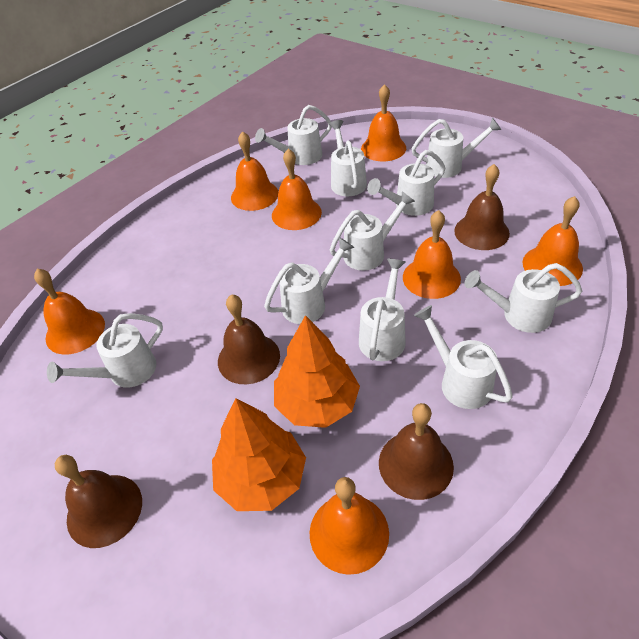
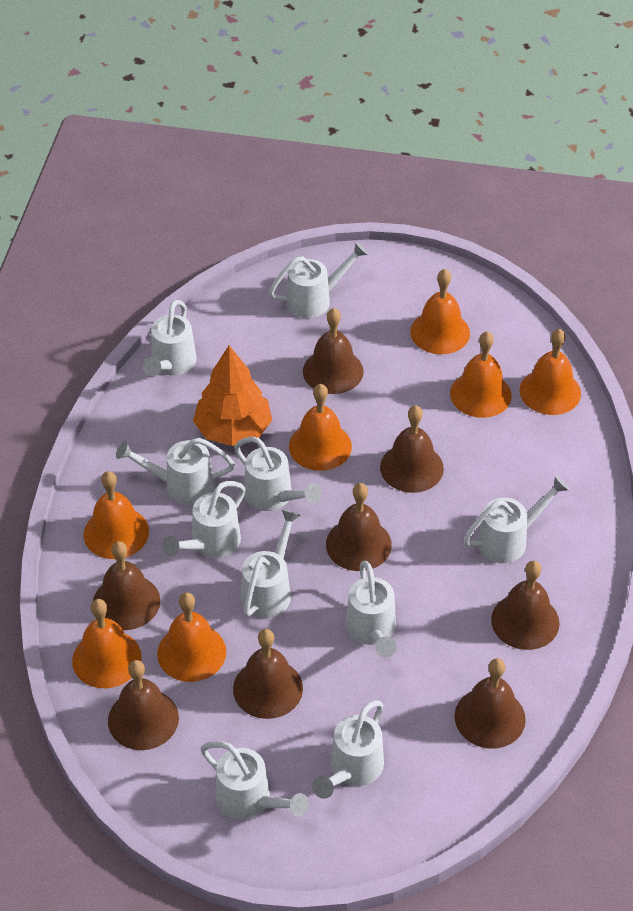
brown bell: [55,455,142,548] [218,294,280,384] [379,403,454,500] [454,164,510,250] = 4 -> [93,541,160,630] [108,660,179,750] [233,629,303,719] [303,308,364,394] [326,483,392,571] [380,405,444,493] [455,658,526,749] [491,561,560,650] = 8
orange tree: [212,398,306,511] [274,315,360,428] = 2 -> [193,345,272,446] = 1

